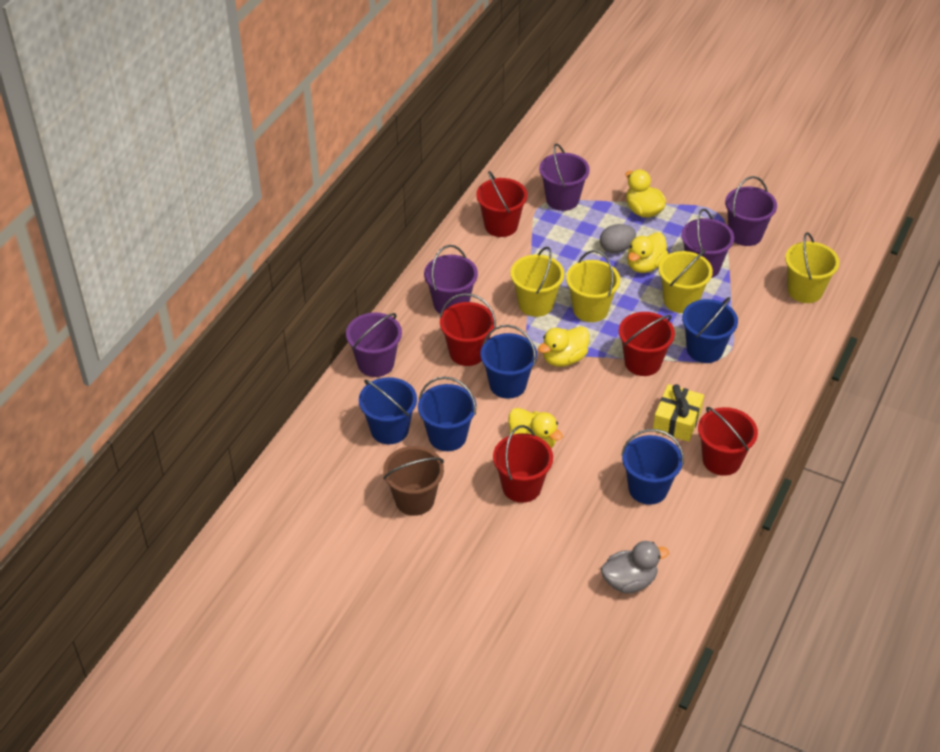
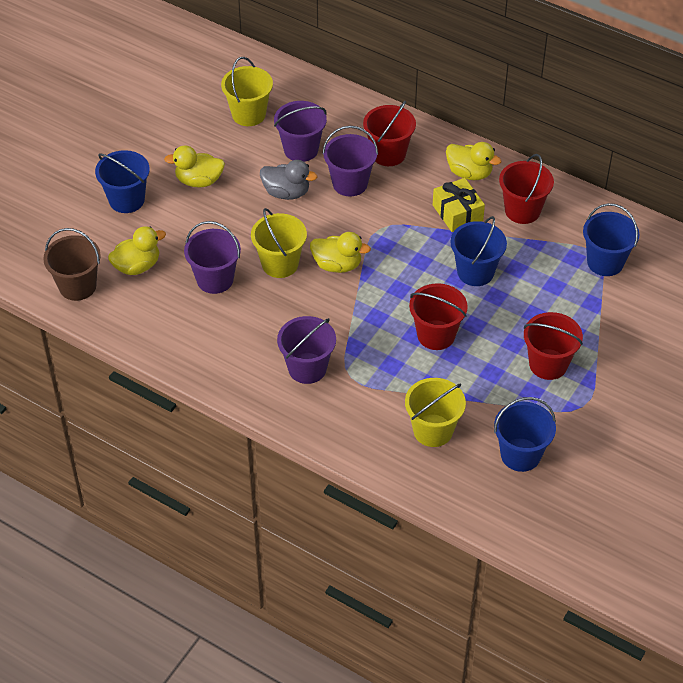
blue bucket: [359,377,417,444] [418,376,476,451] [481,325,537,399] [621,429,684,505] [682,297,738,363] = 5 -> [95,150,150,213] [450,216,507,286] [494,397,556,472] [583,203,639,276] = 4
grey egg: [600,224,636,253] = 1 -> none = 0
purple bucket: [346,312,402,377] [424,245,478,314] [539,144,590,211] [681,209,734,278] [725,176,777,246] = 5 -> [184,221,241,294] [274,101,327,162] [277,316,336,384] [323,126,378,196] = 4
red bucket: [440,293,496,366] [476,171,527,237] [493,425,553,503] [619,312,675,376] [698,407,758,476] = 5 -> [363,101,416,166] [409,283,468,350] [499,154,554,224] [524,312,583,380] = 4
yellow bucket: [511,247,564,317] [566,250,620,322] [659,249,713,313] [785,232,839,303] = 4 -> [221,57,273,126] [251,208,307,278] [405,378,466,447] = 3

